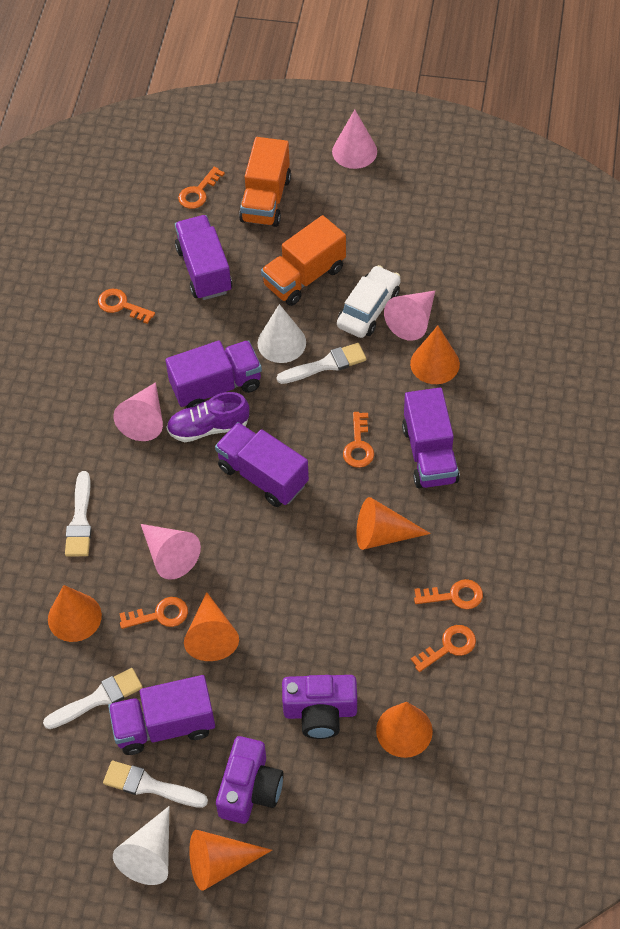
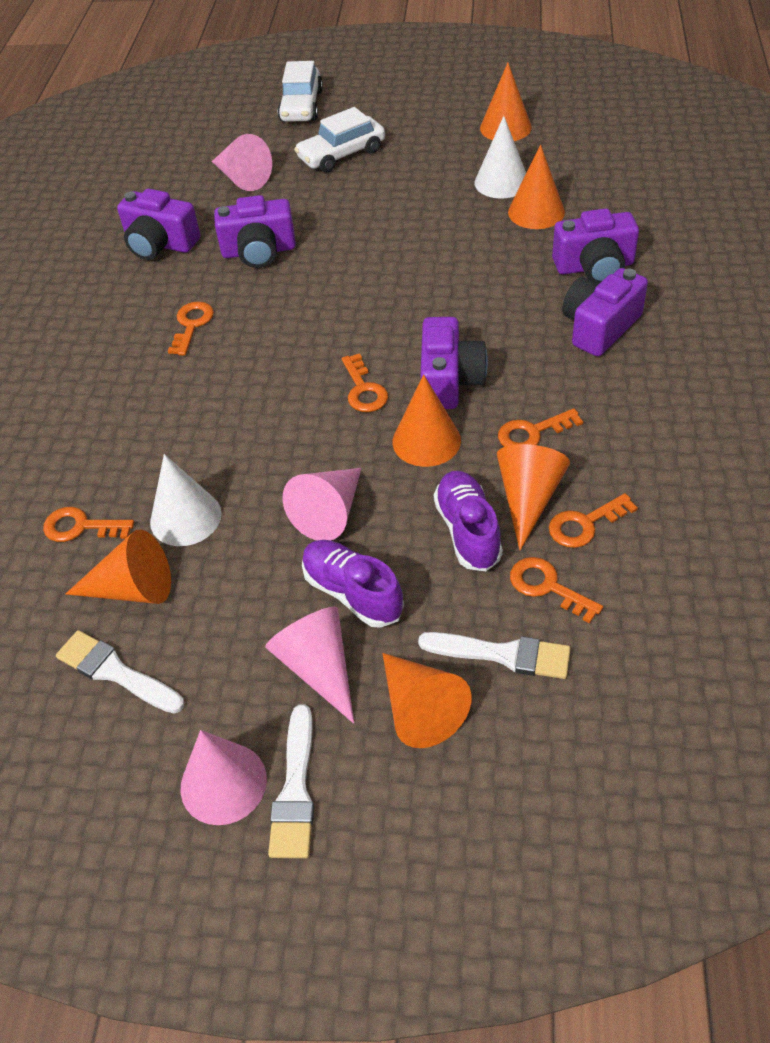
orange truck: [239,137,291,227] [261,215,346,306] = 2 -> none = 0
purple camera: [216,736,284,824] [282,675,357,739] = 2 -> [117,189,200,260] [214,195,296,268] [421,317,488,409] [552,208,639,284] [562,268,648,356] = 5
purple shoe: [166,392,249,442] = 1 -> [302,540,404,628] [434,471,503,571] = 2
purple truck: [108,675,215,755] [165,340,262,408] [175,215,232,300] [215,422,309,507] [402,388,460,488] = 5 -> none = 0
white brush: [43,668,143,729] [65,471,92,556] [103,761,208,808] [276,343,366,384] = 4 -> [56,630,184,714] [268,704,314,858] [418,632,571,679] = 3
white car: [337,265,401,338] = 1 -> [278,61,323,122] [294,107,385,173] = 2

